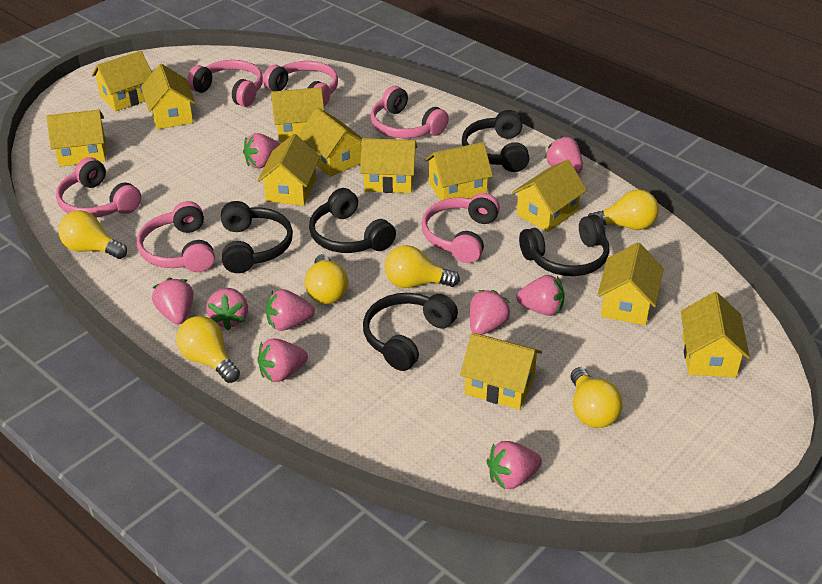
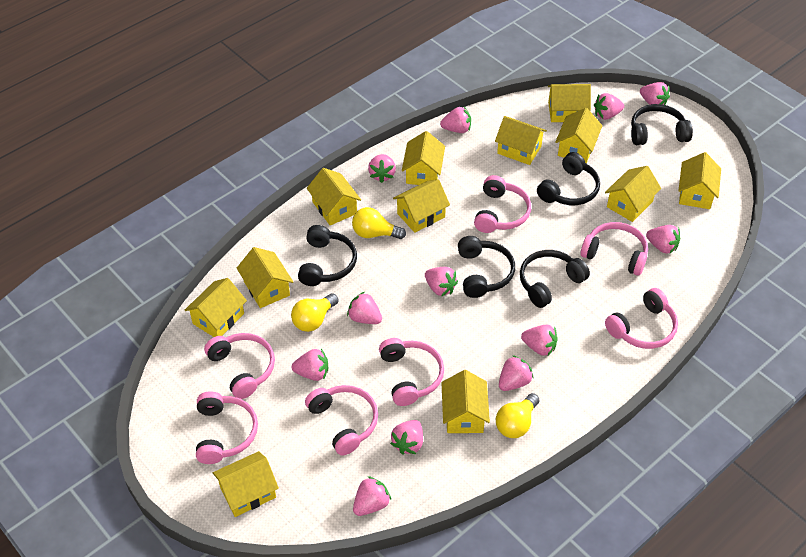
pink headphones: [56,157,141,217] [137,201,215,272] [187,60,263,107] [263,61,338,107] [370,86,449,139] [421,193,500,263] = 6 -> [196,392,258,464] [204,333,275,399] [305,385,378,456] [379,338,444,406] [474,175,531,233] [580,222,648,276] [605,288,678,349] = 7
pink strawberry: [152,278,193,324] [206,288,248,330] [243,133,280,168] [257,338,308,382] [266,289,315,331] [470,290,511,335] [487,441,542,489] [516,275,564,316] [544,136,583,173] = 9 -> [292,349,328,381] [347,292,382,324] [353,476,391,516] [368,154,396,183] [390,420,423,455] [425,267,458,297] [440,107,471,133] [499,355,533,391] [521,325,558,356] [594,93,624,120] [640,82,670,105] [646,225,680,254] = 12
yellow light bulb: [58,210,127,259] [176,316,240,383] [305,254,348,304] [385,245,460,288] [570,367,623,428] [588,189,659,230] = 6 -> [291,293,339,332] [352,207,406,239] [496,393,539,438] = 3

